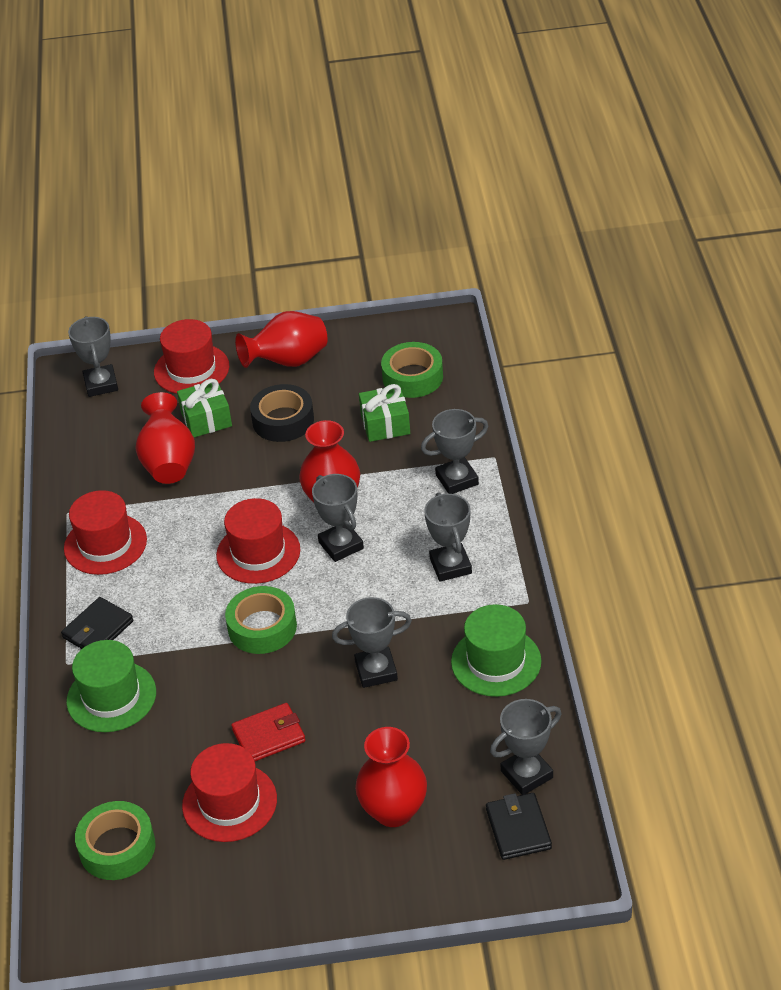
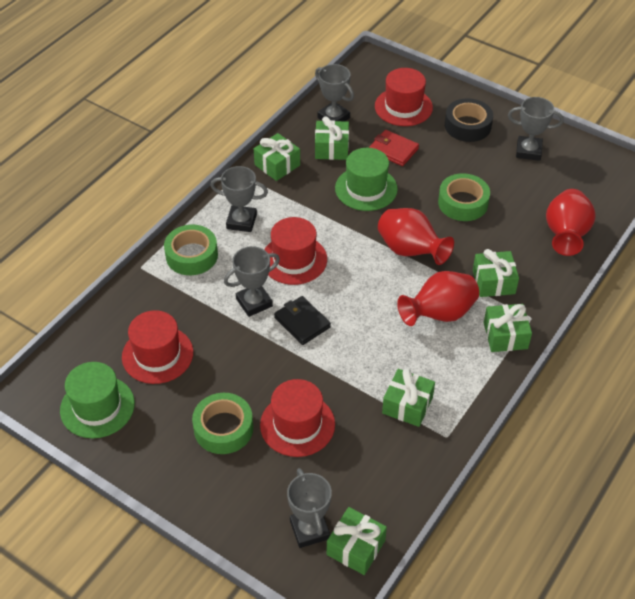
black wallet: [61,597,133,649] [486,793,552,860] = 2 -> [274,296,331,345] = 1
green gift: [177,379,232,437] [359,384,410,442] = 2 -> [254,133,300,181] [315,116,349,160] [327,507,387,575] [382,368,435,427] [473,249,519,297] [484,304,532,352] = 6
grey trophy: [68,316,118,397] [312,474,364,562] [332,597,412,688] [421,409,488,494] [424,492,472,582] [490,699,561,795] = 6 -> [210,166,268,232] [224,246,280,317] [287,468,332,548] [315,64,354,121] [508,97,564,161] = 5
red vase: [135,392,195,484] [235,311,327,368] [299,420,360,503] [355,727,427,827] = 4 -> [378,208,454,265] [397,271,479,326] [546,189,595,256] = 3

